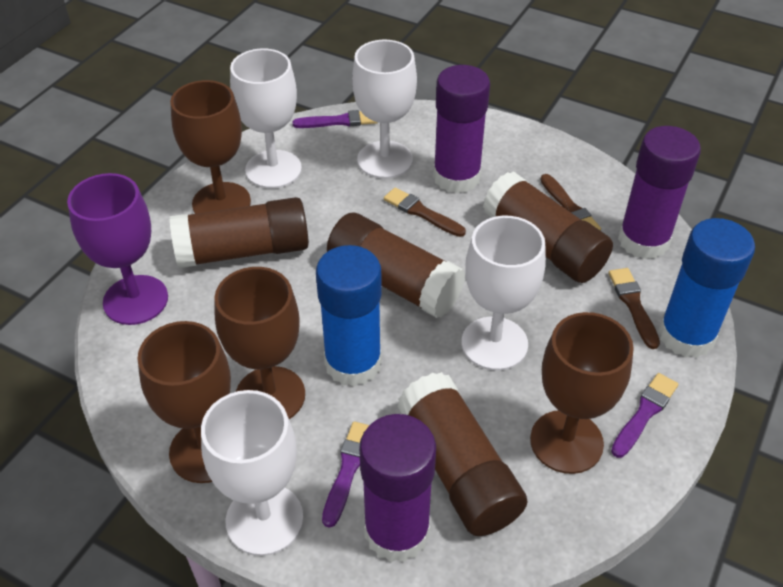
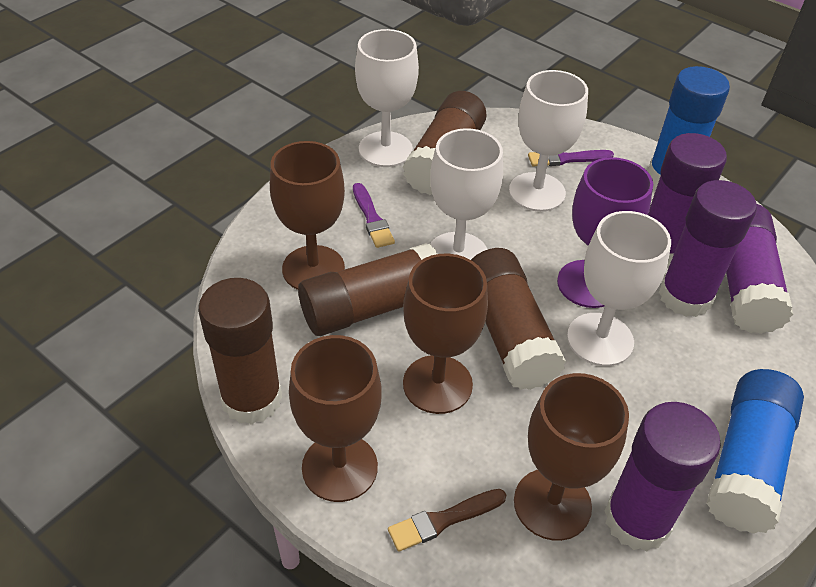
brown brush: [384,187,466,237] [540,174,601,231] [609,268,660,349] = 3 -> [388,489,506,552] = 1
purple brush: [292,110,378,128] [322,421,369,528] [611,373,678,458] = 3 -> [353,183,395,248] [528,150,614,166] = 2
purple glue stick: [359,414,436,562] [433,65,490,193] [618,126,701,259] = 3 -> [605,402,721,551] [648,133,727,266] [659,180,757,317] [726,204,793,334] = 4

